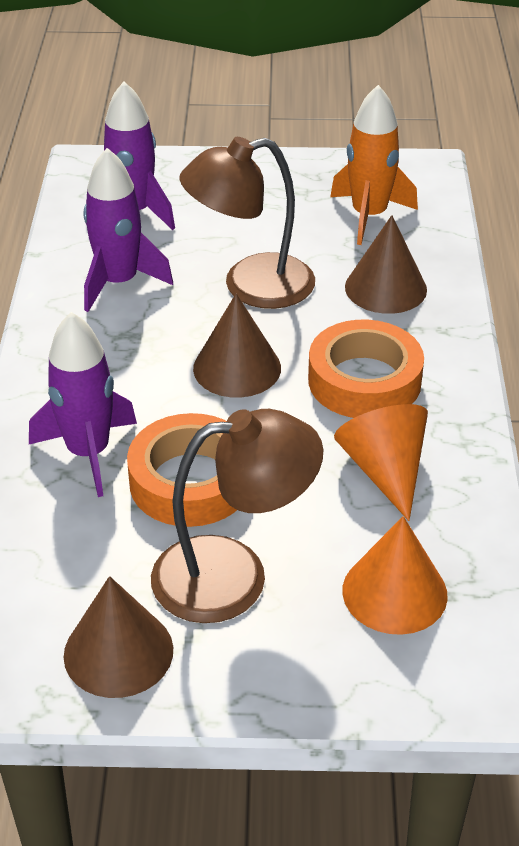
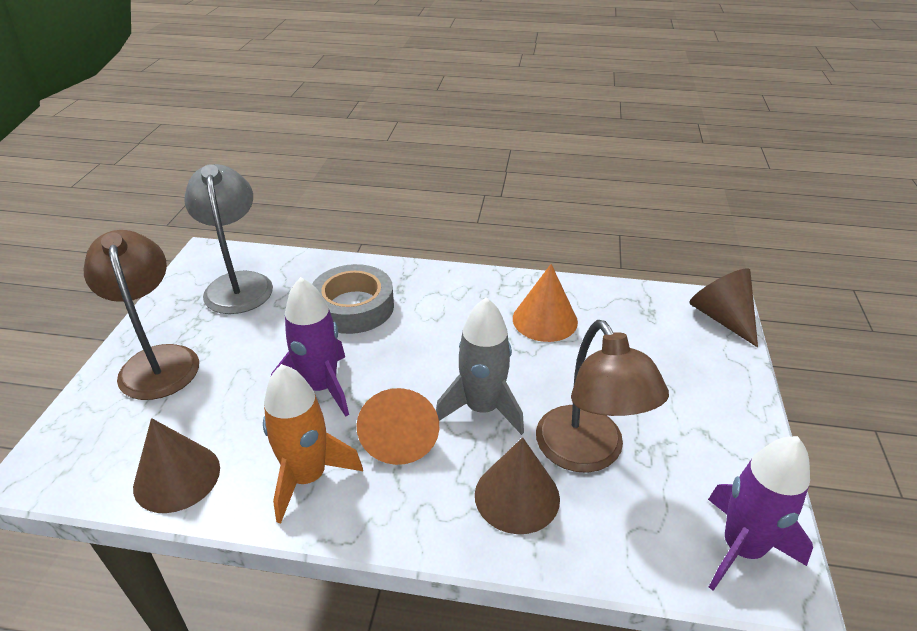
grey lamp: none = 0 -> [184,164,273,314] = 1
grey rocket: none = 0 -> [436,297,524,435] = 1
grey tape: none = 0 -> [312,264,394,334] = 1
orange tape: [127,413,237,527] [308,320,424,418] = 2 -> none = 0
purple rocket: [29,312,137,497] [84,148,173,312] [85,82,175,230] = 3 -> [271,277,349,417] [708,436,813,591] = 2

